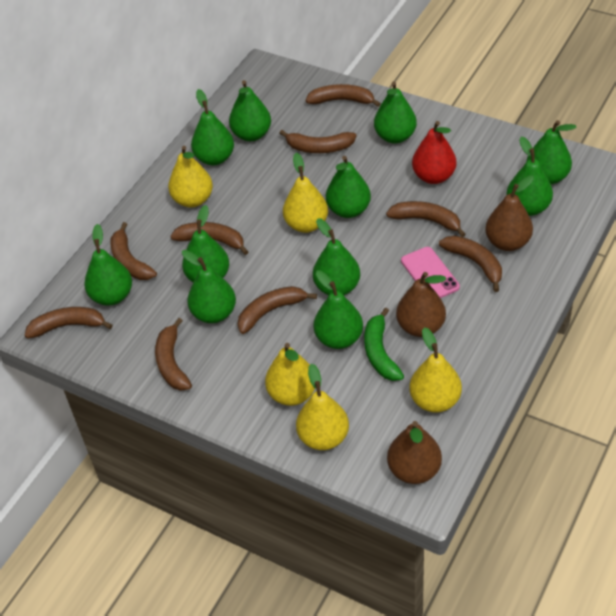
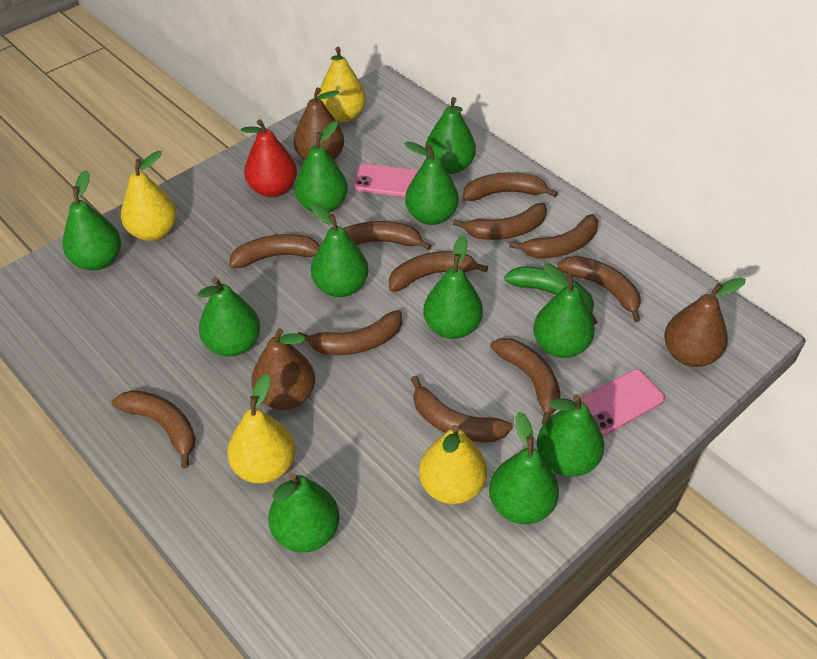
brown banana: [25,307,113,338] [110,222,157,280] [155,318,192,391] [170,222,249,255] [238,286,317,334] [280,130,356,153] [306,84,381,107] [386,201,466,237] [439,236,502,292] = 9 -> [112,390,196,469] [229,234,320,268] [297,310,402,355] [343,221,431,250] [389,251,488,292] [411,376,512,442] [453,203,547,240] [463,172,558,201] [490,338,561,425] [509,214,598,259] [557,256,641,322] = 11
pink phone: [401,247,460,298] = 1 -> [353,164,419,197] [580,369,665,436] = 2
yellow pear: [168,146,213,208] [265,343,315,406] [283,153,328,233] [296,363,349,450] [409,327,462,413] = 5 -> [121,151,177,241] [227,374,295,484] [318,47,366,122] [419,425,487,504] = 4

